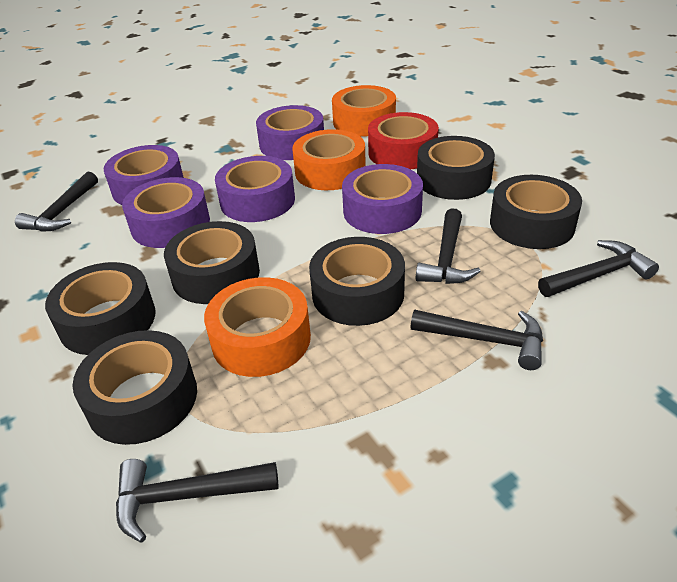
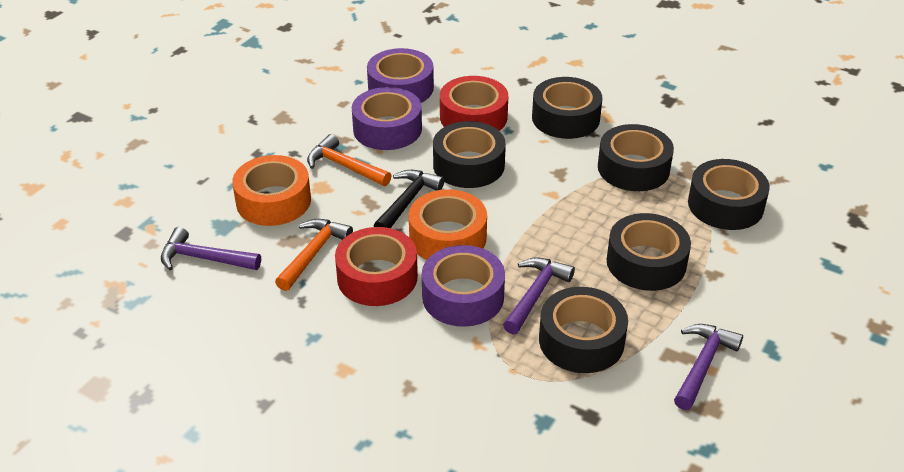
black hammer: [15,172,98,232] [116,459,278,542] [410,310,543,370] [416,208,481,284] [538,240,659,297] = 5 -> [374,170,444,228] = 1
orange hammer: none = 0 -> [275,219,353,291] [307,134,392,186] = 2
orange tape: [204,277,311,377] [292,129,366,190] [332,85,396,137] = 3 -> [232,155,311,226] [409,189,487,260] = 2
purple hammer: none = 0 -> [161,227,261,270] [503,257,575,335] [674,324,743,410] = 3
purple tape: [104,145,184,205] [122,177,210,248] [215,156,295,222] [256,105,324,160] [342,164,423,234] = 5 -> [352,87,422,150] [367,48,434,103] [422,245,505,327] = 3
red tape: [368,112,439,170] = 1 -> [335,227,418,306] [440,76,508,131] = 2

